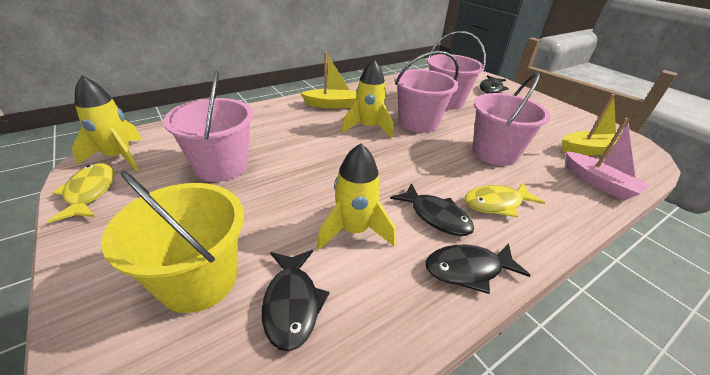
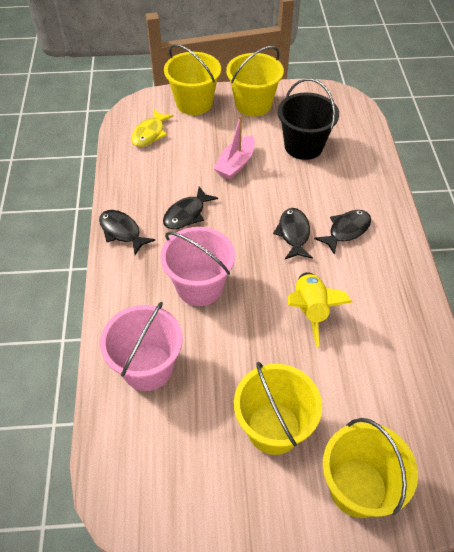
black bucket: none = 0 -> [278,78,339,160] = 1
pink bucket: [163,71,254,182] [394,51,459,133] [427,31,486,109] [472,72,551,166] = 4 -> [100,302,183,391] [161,227,235,306] = 2
yellow boat: [300,52,357,109] [562,94,619,156] = 2 -> none = 0
yellow bucket: [101,171,244,313] = 1 -> [164,44,221,115] [226,46,284,116] [234,362,322,455] [323,418,418,518] = 4
yellow fish: [48,163,114,223] [464,182,545,218] = 2 -> [131,109,174,147] = 1
yellow rocket: [72,75,142,171] [317,143,395,250] [341,59,393,138] = 3 -> [288,272,352,347] = 1

